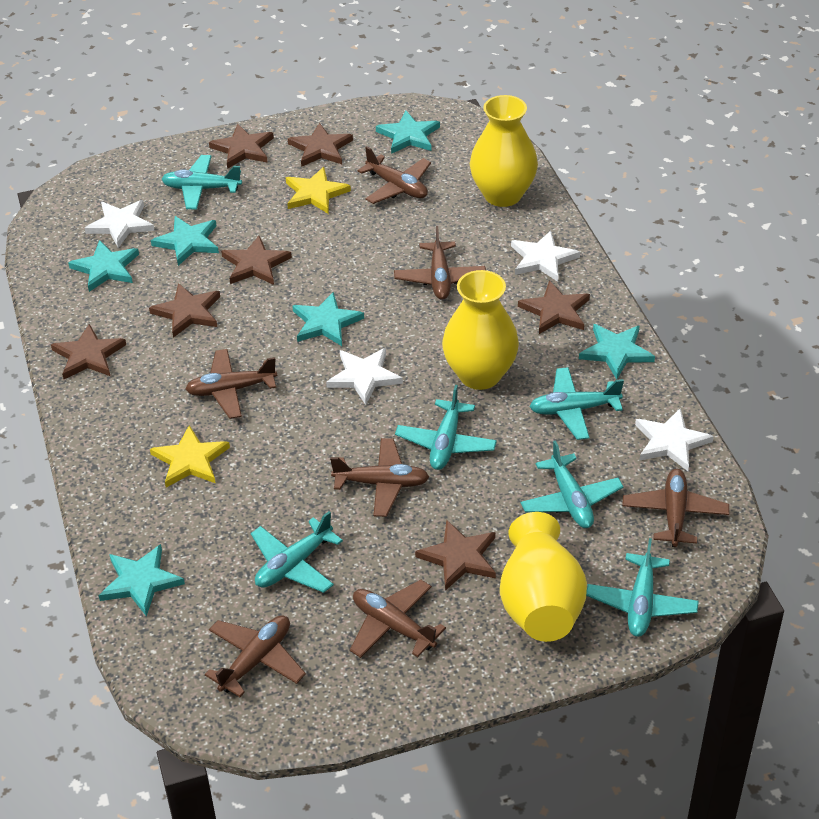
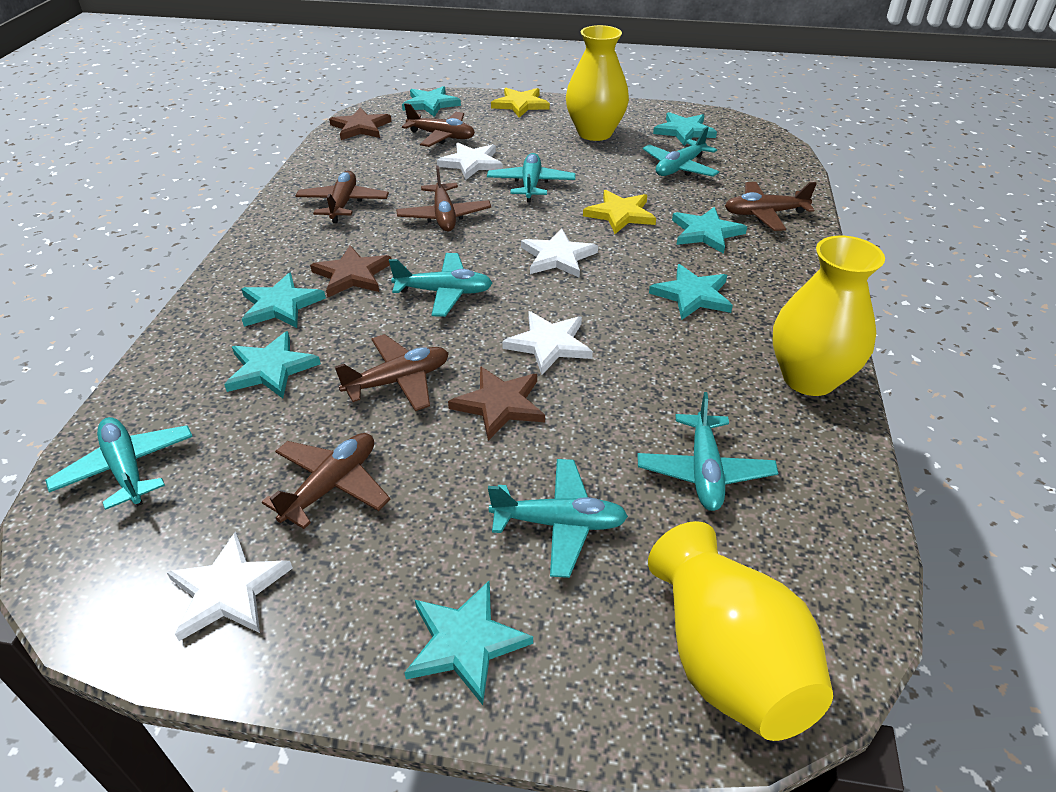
brown plane: [185,349,277,419] [205,615,306,697] [330,438,429,517] [350,580,446,658] [358,146,431,204] [394,226,486,300] [622,469,729,547] = 7 -> [262,433,390,529] [296,171,389,223] [335,334,449,411] [396,165,491,231] [402,103,475,147] [725,182,817,231] = 6
brown star: [51,324,126,379] [149,283,220,338] [209,124,274,169] [221,235,292,285] [288,123,353,167] [415,520,496,591] [518,280,590,334] = 7 -> [310,246,391,298] [329,108,392,140] [448,366,545,441] = 3
turquoise star: [68,240,139,292] [98,544,185,617] [151,216,219,266] [292,292,364,346] [376,111,440,154] [579,324,655,379] = 6 -> [224,331,321,398] [242,273,326,328] [402,86,461,117] [404,581,533,705] [649,264,733,320] [653,112,717,146] [672,207,747,254] = 7

